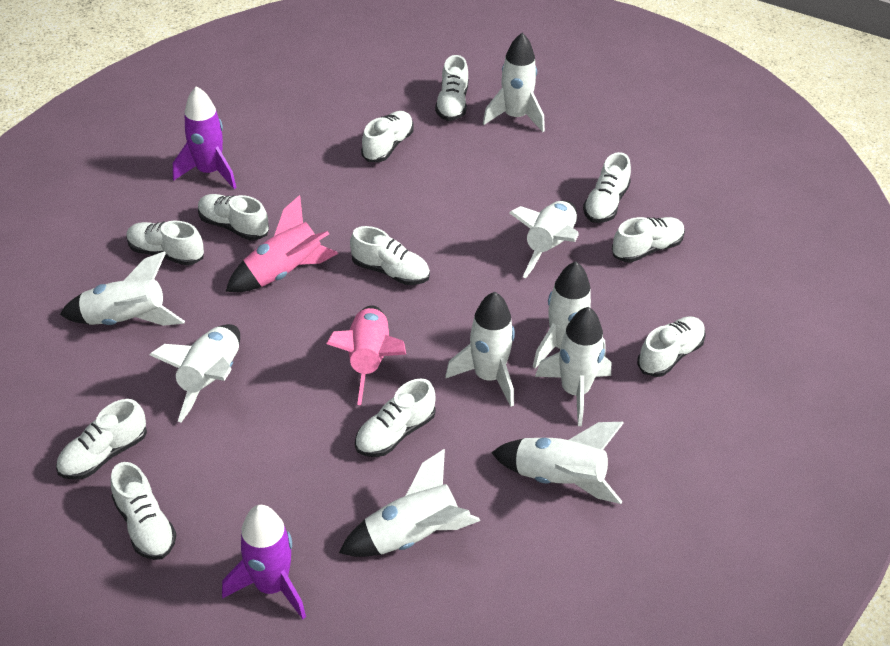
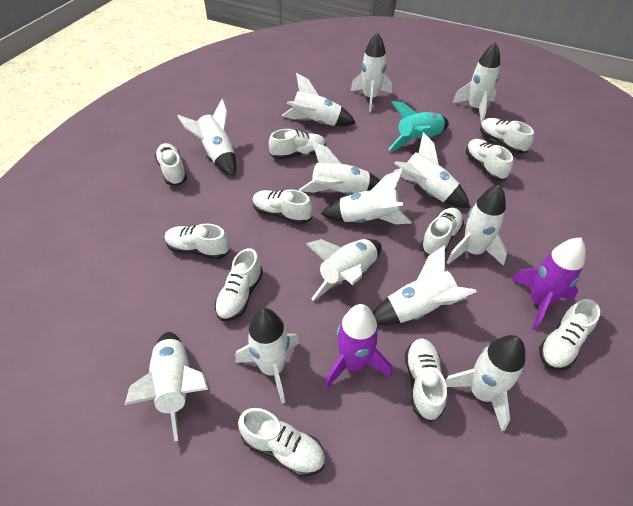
pink rocket: [225,195,338,292] [326,305,406,405] = 2 -> none = 0
turquoise rocket: none = 0 -> [388,101,449,150] = 1
white rocket: [60,252,185,326] [149,324,240,422] [339,449,480,557] [445,292,515,407] [483,33,545,132] [491,422,624,504] [509,201,579,278] [533,262,606,368] [535,307,611,426] = 9 -> [125,332,208,442] [178,99,236,177] [235,308,299,404] [282,73,356,126] [299,141,381,195] [306,239,382,301] [321,169,412,224] [351,32,392,112] [373,245,477,325] [393,132,470,208] [445,335,525,431] [446,184,507,266] [452,42,500,123] = 13

